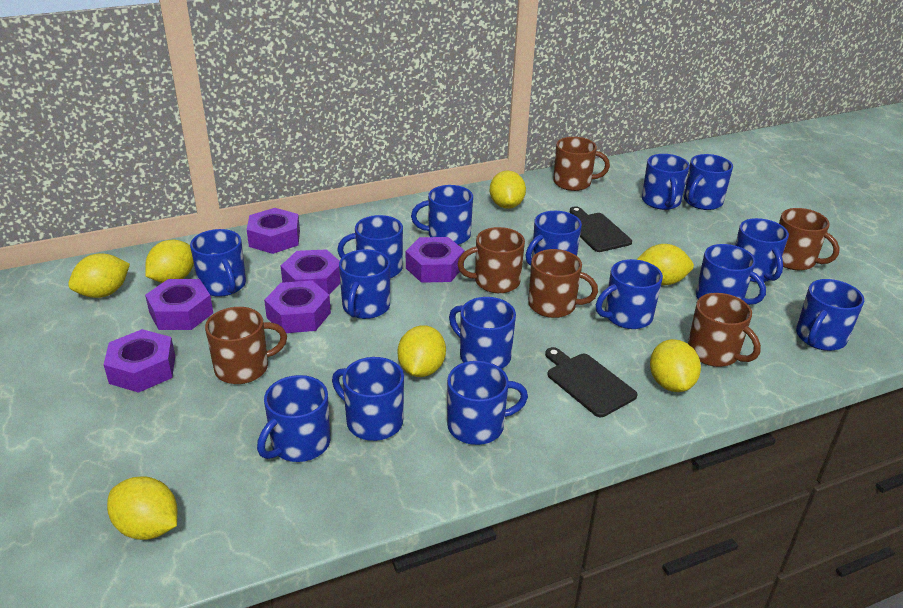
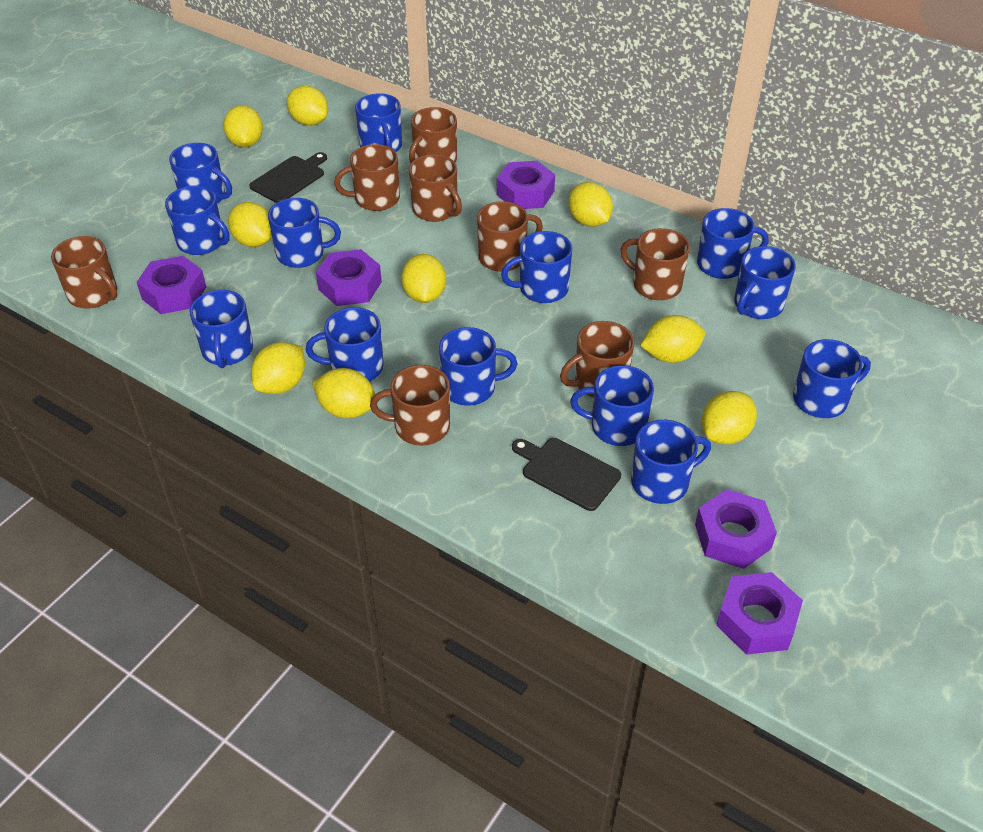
blue mug: [190,229,246,297] [257,375,331,462] [332,357,404,441] [337,215,403,278] [339,249,390,319] [411,185,473,245] [447,361,528,445] [449,297,516,369] [526,211,582,266] [596,259,663,329] [642,154,690,210] [684,154,733,210] [696,244,766,305] [735,218,789,282] [796,279,864,351] = 15 -> [165,186,230,255] [169,143,232,204] [190,290,253,368] [268,198,341,268] [306,307,384,382] [355,93,402,152] [439,327,517,405] [501,231,572,303] [570,365,654,446] [631,420,711,504] [697,208,769,279] [734,246,796,319] [793,339,871,418] = 13
brown mug: [205,307,287,384] [458,227,525,293] [528,249,598,318] [553,137,610,191] [688,293,761,367] [779,208,840,270] = 6 -> [51,236,118,309] [334,144,400,211] [370,365,450,446] [409,107,457,163] [409,154,462,222] [477,201,543,272] [560,321,634,397] [620,228,690,300] = 8
purple nut: [104,329,175,393] [145,279,213,330] [247,208,300,254] [264,280,331,333] [281,249,340,295] [406,237,464,283] = 6 -> [137,256,206,314] [316,249,382,306] [497,161,555,209] [695,489,777,569] [716,572,803,655] = 5
yellow lemon: [68,254,130,298] [107,476,178,540] [145,240,194,283] [398,325,446,377] [490,170,526,209] [636,244,694,285] [650,339,701,392] = 7 -> [223,105,263,147] [228,202,272,247] [251,342,305,394] [287,86,328,125] [312,368,375,418] [401,254,446,303] [568,182,613,227] [640,315,705,363] [702,391,757,444] = 9

